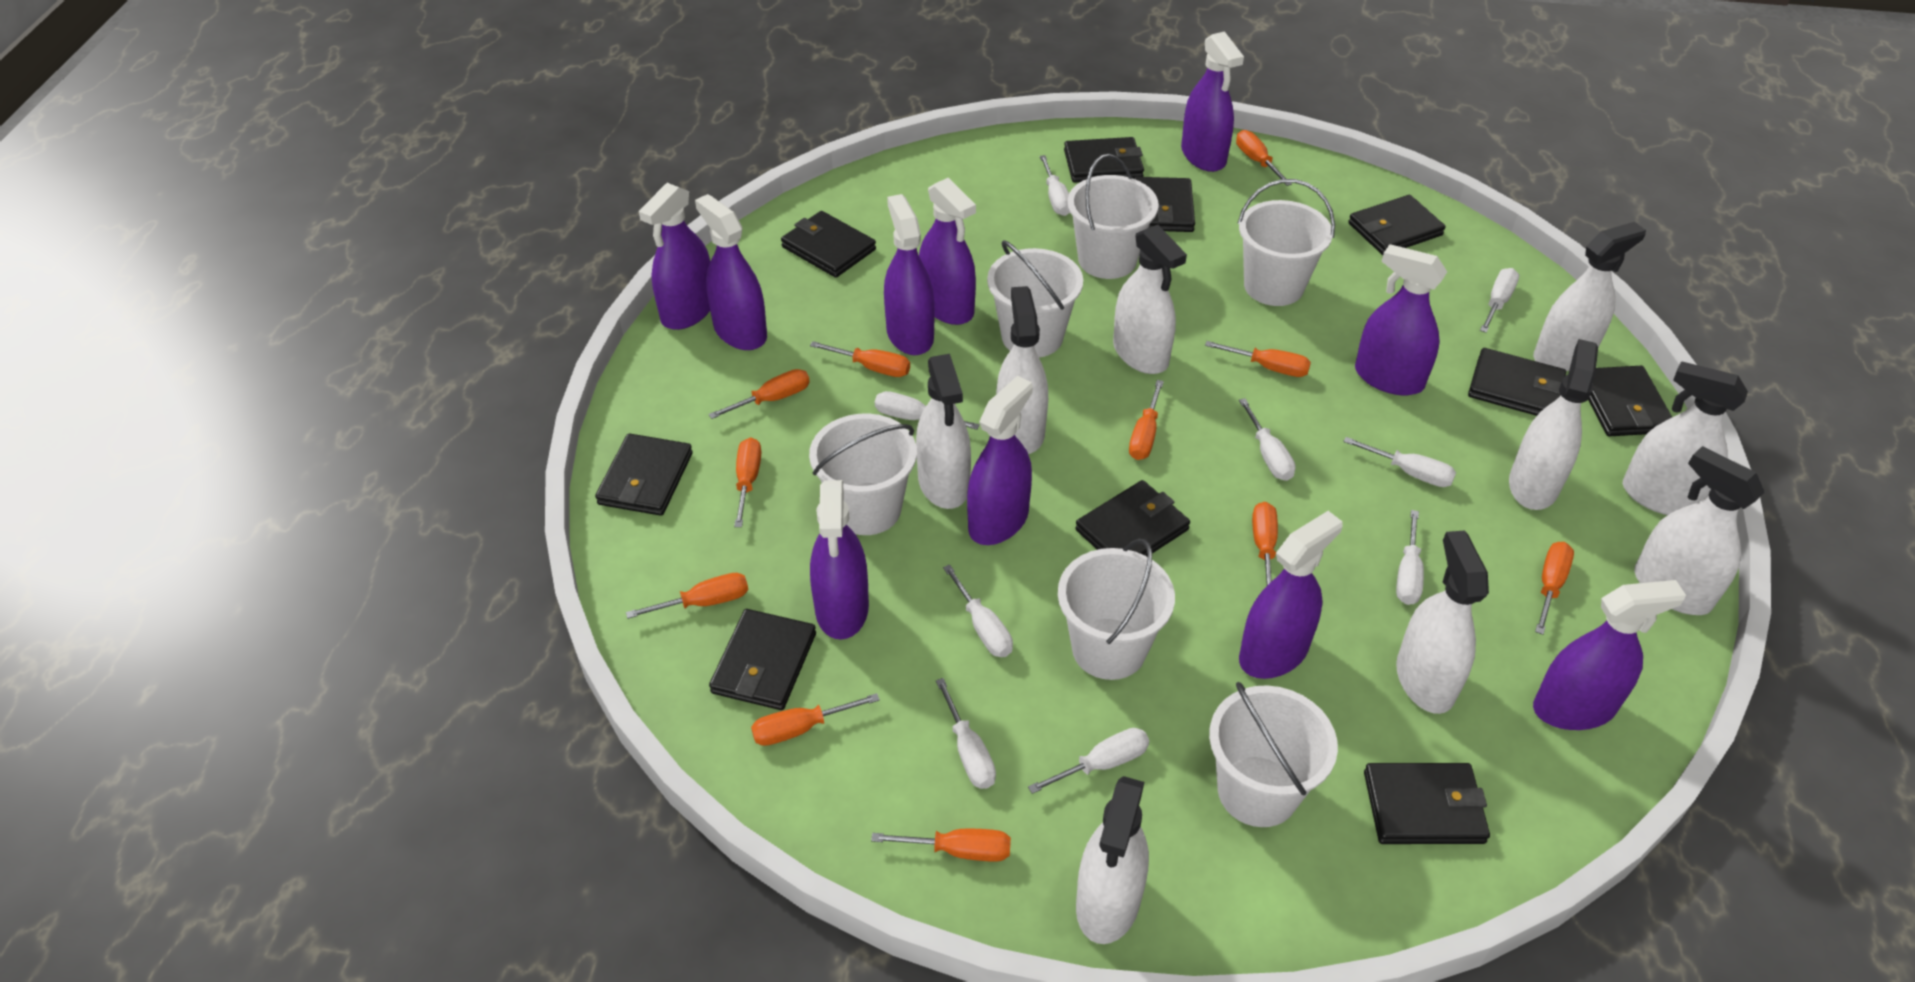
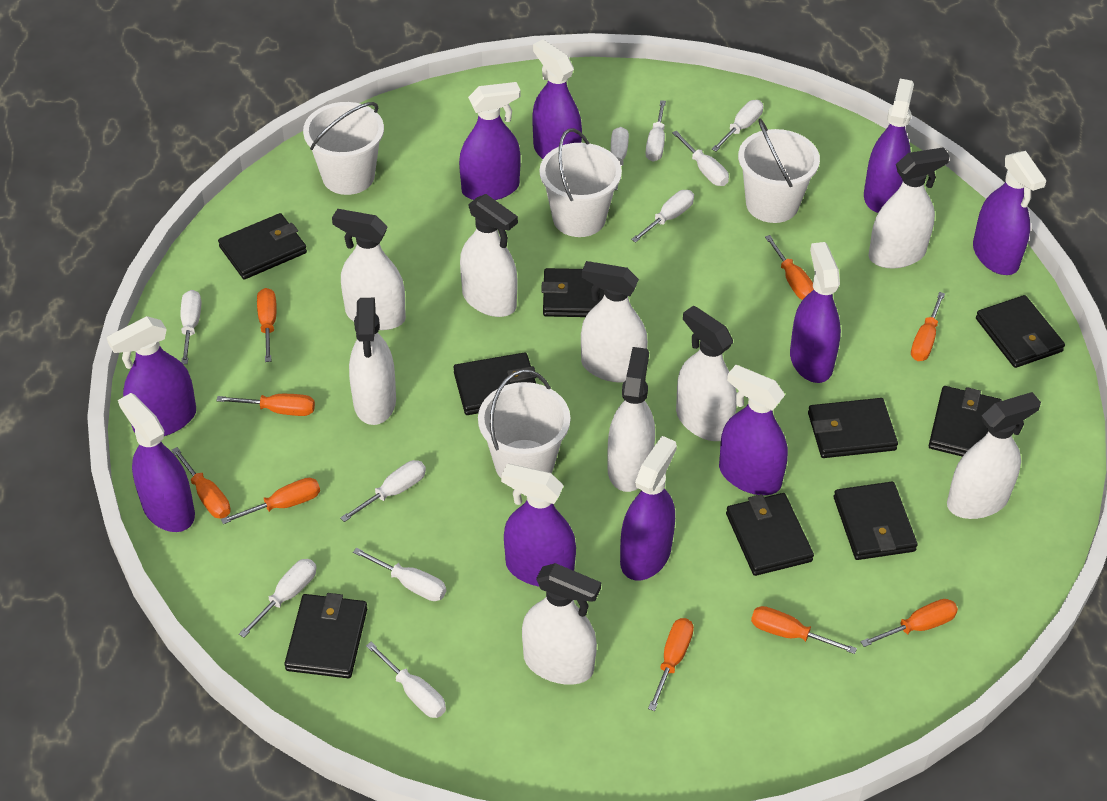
black wallet: [595,434,693,516] [709,609,816,710] [781,211,876,278] [1064,137,1144,183] [1075,480,1190,557] [1134,177,1195,232] [1348,195,1446,255] [1364,763,1490,844] [1468,348,1566,416] [1588,366,1672,436] = 10 -> [218,213,307,280] [284,593,367,678] [453,352,537,415] [541,268,605,317] [726,493,814,576] [808,398,898,458] [834,482,918,560] [929,386,1002,457] [976,295,1065,368] = 9
orange screwdriver: [626,573,748,619] [709,369,810,419] [734,437,761,527] [751,693,880,746] [810,341,910,377] [871,829,1011,862] [1129,380,1164,460] [1205,341,1311,377] [1236,130,1292,186] [1252,502,1278,585] [1535,542,1574,635] = 11 -> [172,447,231,519] [216,394,315,416] [221,478,320,524] [257,288,277,362] [648,618,694,711] [751,606,857,654] [765,235,814,300] [860,599,958,647] [911,292,945,361] = 9
white bucket: [809,414,917,535] [987,240,1083,358] [1058,539,1175,680] [1067,154,1159,279] [1209,682,1338,827] [1237,179,1335,306] = 6 -> [303,102,384,195] [478,370,570,478] [540,128,622,237] [738,119,820,223] = 4
white screwdriver: [875,391,980,430] [936,678,996,789] [943,564,1013,657] [1028,728,1149,794] [1040,155,1070,216] [1239,398,1296,481] [1343,437,1456,487] [1396,510,1424,605] [1480,268,1519,333] = 9 -> [181,290,201,364] [239,559,316,638] [340,460,426,522] [353,548,446,601] [366,642,446,718] [611,127,629,190] [631,190,694,243] [645,100,666,162] [672,131,729,186] [711,100,763,152] = 10

